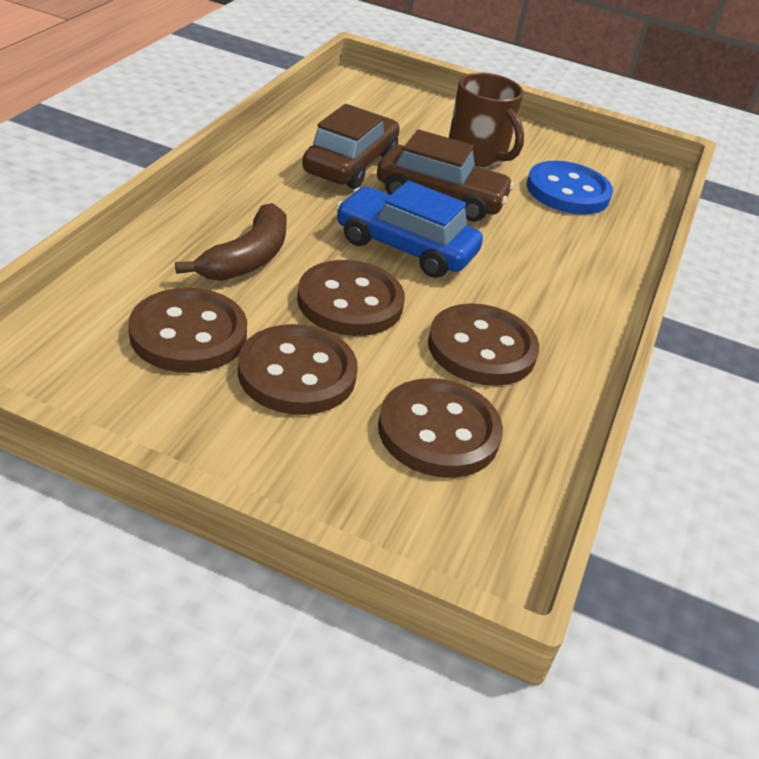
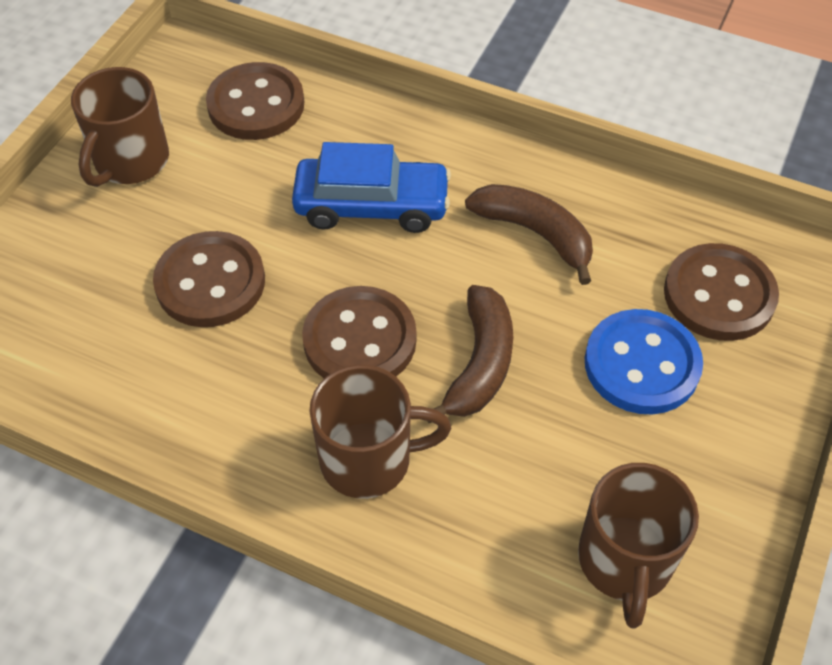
brown banana: [175,203,287,281] = 1 -> [427,285,513,423] [465,184,593,285] = 2
brown button: [128,288,247,373] [238,324,358,415] [297,260,405,336] [378,378,503,478] [428,303,539,386] = 5 -> [153,231,265,327] [206,62,304,140] [302,286,417,378] [664,243,779,341] = 4
brown car: [302,104,400,189] [377,129,514,222] = 2 -> none = 0
brown mug: [449,72,524,167] = 1 -> [71,67,169,187] [309,365,451,499] [578,463,699,629] = 3

